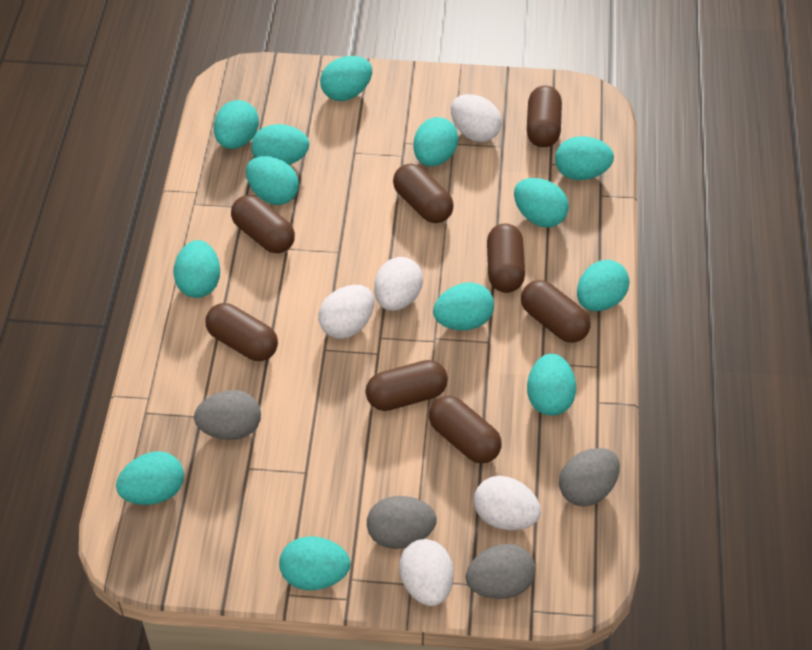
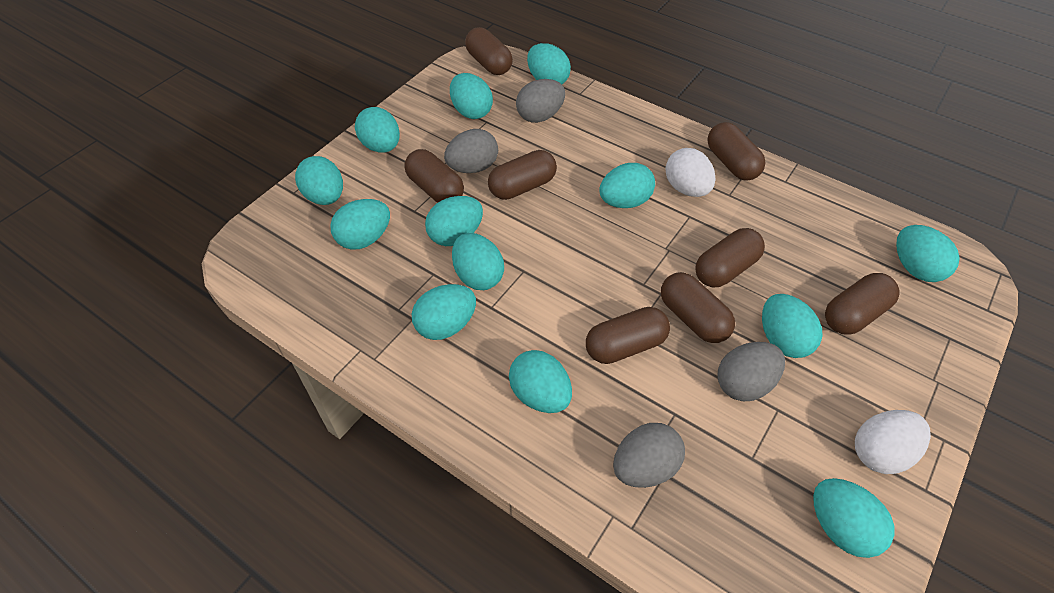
white egg: [319,285,374,339] [374,257,423,311] [399,539,454,606] [451,94,502,142] [474,476,541,530] = 5 -> [666,148,716,197] [855,410,931,474] = 2

